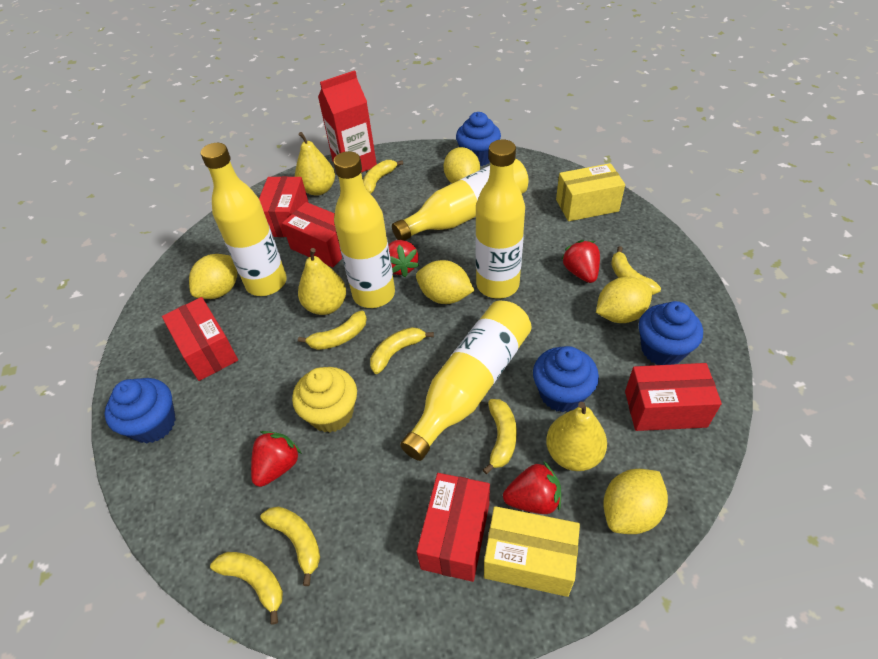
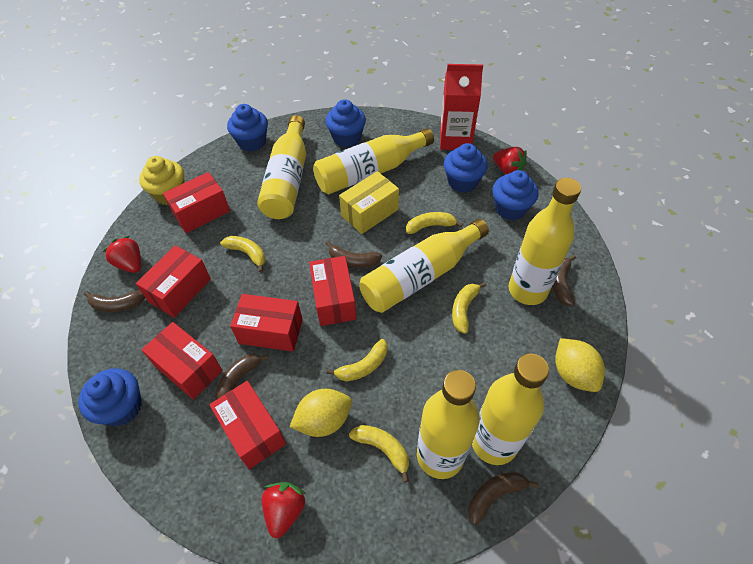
blue cupcake: [104,378,176,443] [456,112,501,166] [533,346,599,412] [639,301,703,365] = 4 -> [78,368,142,426] [227,104,268,152] [325,99,366,147] [444,143,488,193] [492,170,538,220] = 5
brown banana: none = 0 -> [84,290,145,312] [215,354,269,400] [326,241,382,268] [468,472,539,524] [552,255,576,306] = 5
red box: [162,297,238,381] [259,176,309,237] [282,202,342,268] [417,473,490,582] [625,363,722,431] = 5 -> [136,245,211,318] [141,322,223,399] [163,172,230,233] [209,381,286,469] [230,294,303,352] [309,256,357,326] = 6
red strawberry: [251,431,302,487] [388,240,419,277] [503,462,561,514] [561,240,600,283] = 4 -> [103,236,141,273] [262,482,306,538] [493,147,527,175] = 3
yellow banana: [210,552,283,625] [260,506,320,586] [298,311,367,350] [363,160,403,194] [370,327,434,374] [483,399,517,474] [611,246,661,295] = 7 -> [220,236,266,272] [326,339,387,381] [349,425,409,482] [406,212,463,234] [452,282,487,334] = 5
yellow bottle: [201,143,287,296] [333,151,395,308] [392,158,529,241] [400,300,532,461] [475,139,525,299] = 5 -> [257,115,306,219] [313,128,434,194] [359,219,489,313] [417,370,480,479] [472,354,549,465] [509,178,581,305] = 6
yellow box: [484,506,580,597] [556,163,625,221] = 2 -> [339,171,399,234] = 1
yellow lemon: [189,254,237,299] [416,260,475,304] [444,147,480,183] [596,277,652,323] [603,469,668,534] = 5 -> [290,389,352,437] [555,338,605,392] = 2
yellow pear: [295,132,335,196] [298,248,346,315] [546,402,607,471] = 3 -> none = 0

